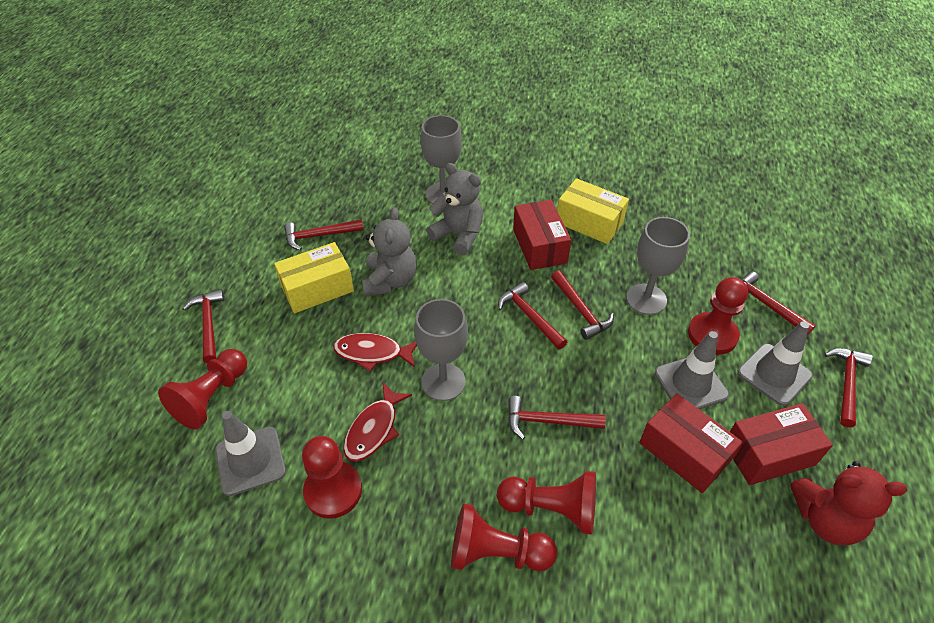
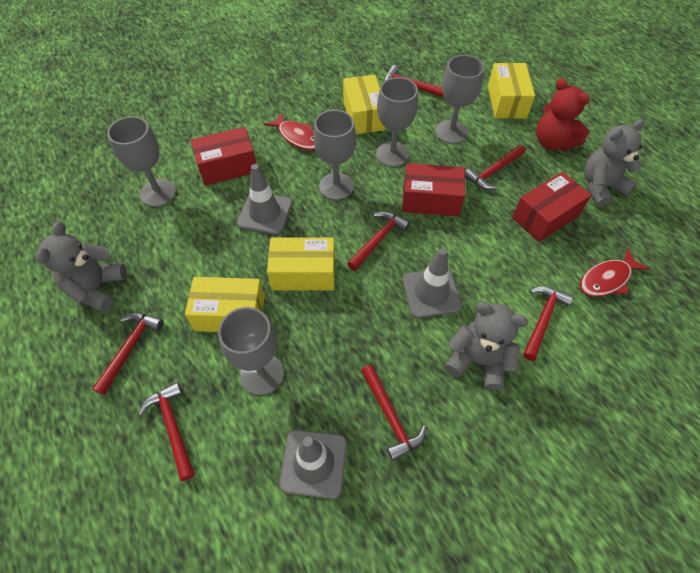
grey goblet: [414,299,468,401] [421,115,462,204] [626,217,690,315] = 3 -> [107,116,176,207] [218,307,284,395] [313,110,356,200] [376,77,418,167] [435,55,484,144] = 5
grey teddy bear: [362,208,417,296] [427,163,483,255] = 2 -> [36,222,127,313] [445,302,529,391] [584,119,645,207] = 3
red pawn: [158,349,247,429] [302,436,362,519] [451,503,557,571] [497,471,596,535] [688,277,748,355] = 5 -> none = 0
yellow box: [274,242,354,313] [557,178,629,244] = 2 -> [185,277,265,332] [267,238,335,290] [343,75,385,134] [488,63,535,119] = 4

